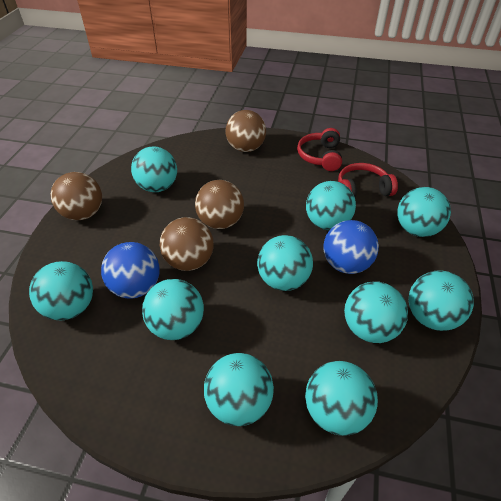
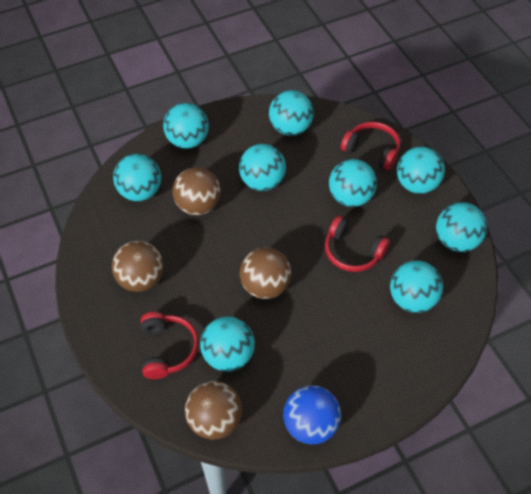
blue ball: [101,242,160,299] [323,220,379,274] = 2 -> [283,385,341,444] = 1
red headphones: [297,128,342,171] [338,163,398,197] = 2 -> [141,312,199,379] [325,216,390,272] [341,122,400,170] = 3
turquoise ball: [29,261,93,320] [131,146,177,192] [142,279,204,340] [204,353,274,426] [257,235,313,291] [305,361,378,436] [306,181,356,230] [344,281,408,343] [397,187,451,237] [409,270,474,331] = 10 -> [113,154,161,201] [163,103,209,149] [200,317,255,372] [239,144,286,191] [269,90,314,136] [329,159,377,207] [390,261,443,313] [397,146,445,194] [436,202,487,252] = 9

